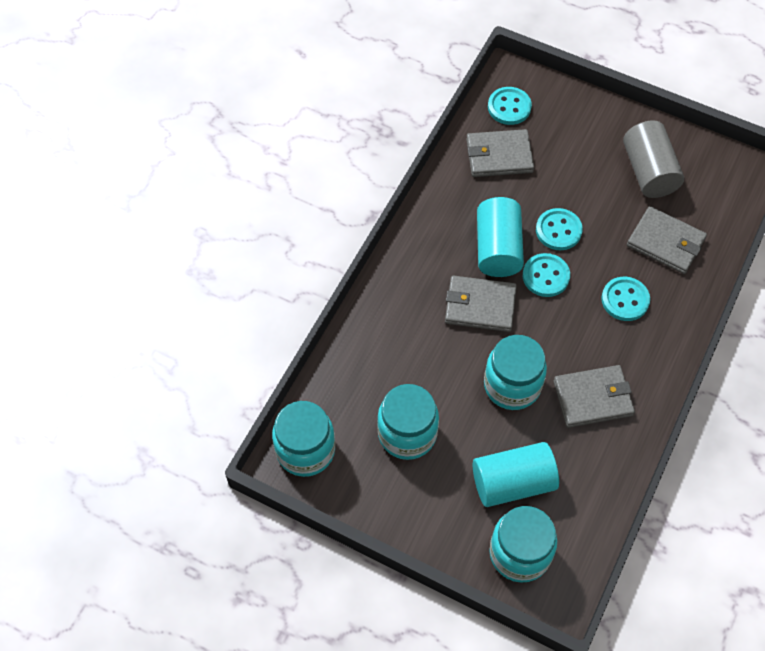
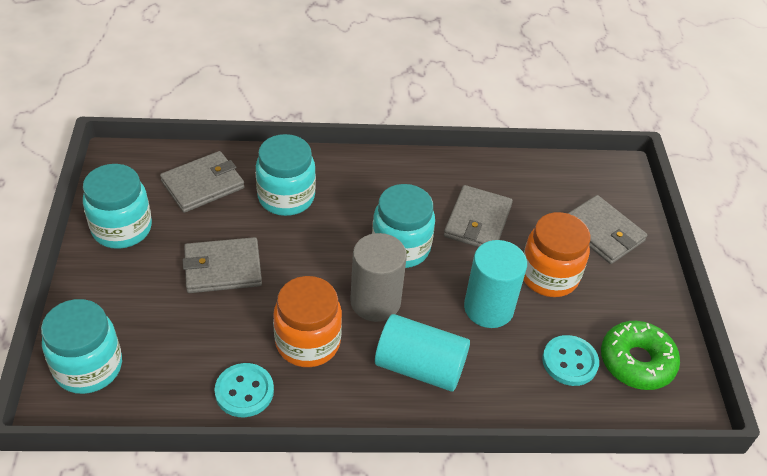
green donut: none = 0 -> [601,321,680,390] = 1
orange jar: none = 0 -> [273,276,342,367] [523,212,591,297] = 2
turquoise button: [488,87,532,125] [523,253,570,297] [536,208,583,250] [601,277,650,321] = 4 -> [214,363,274,417] [542,335,599,386] = 2

